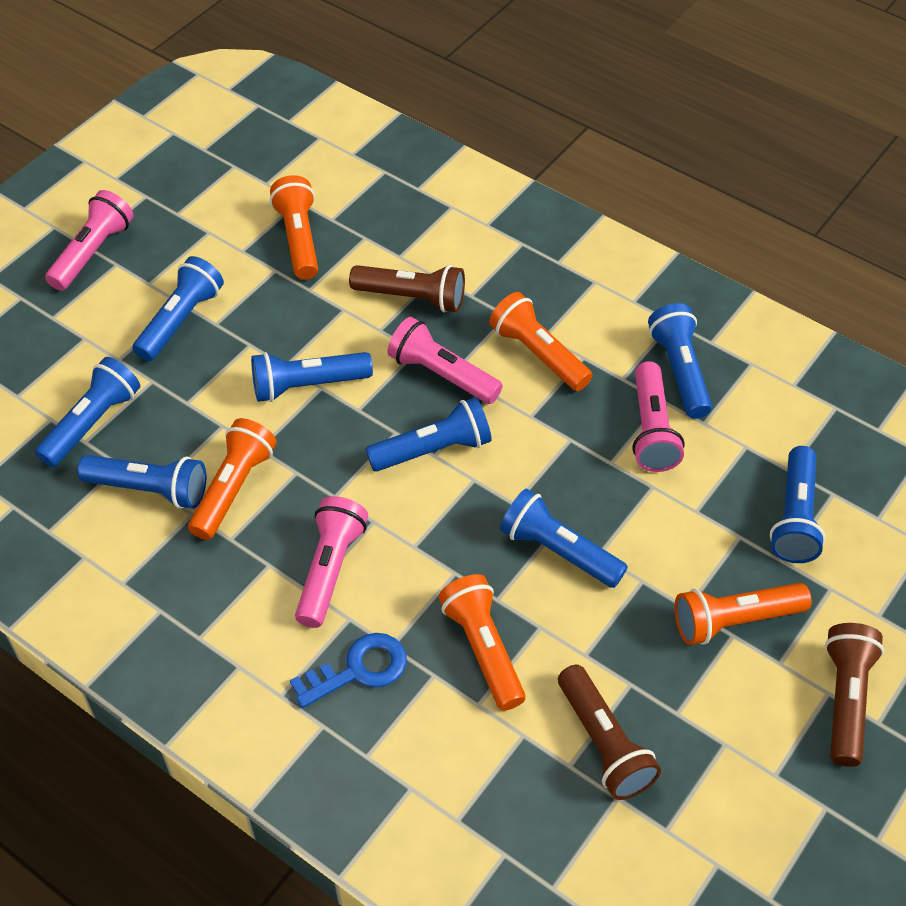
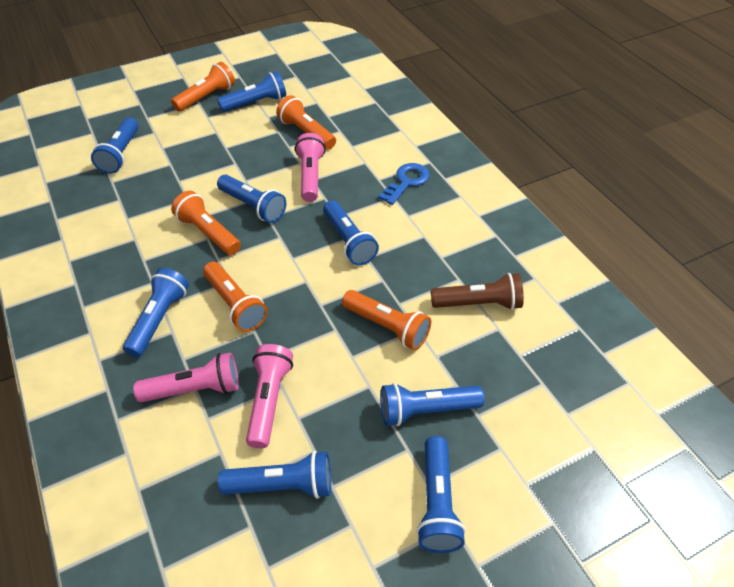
brown flashlight: [349,265,465,313] [558,665,661,800] [825,623,884,767] = 3 -> [431,273,524,310] = 1
pink flashlight: [45,190,133,291] [295,496,368,628] [387,317,503,404] [632,361,685,472] = 4 -> [133,353,239,402] [246,344,293,448] [295,133,325,202] = 3

